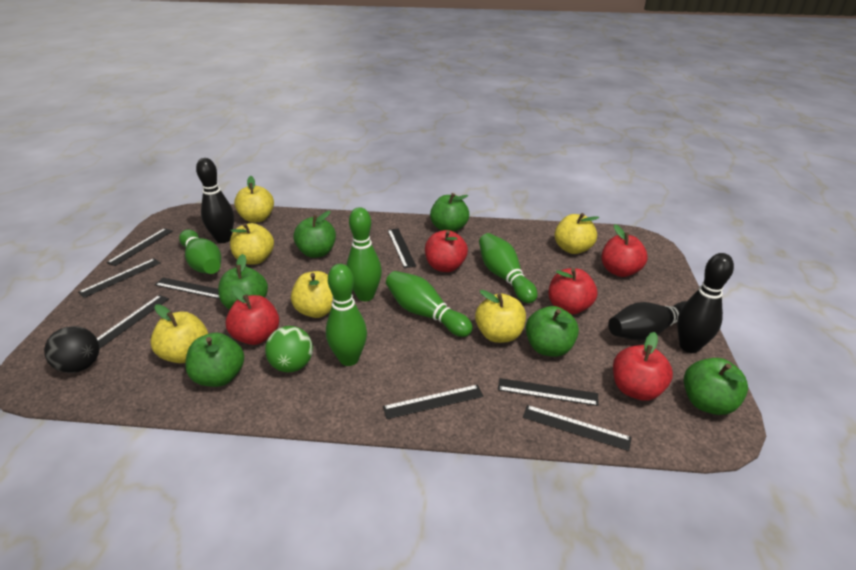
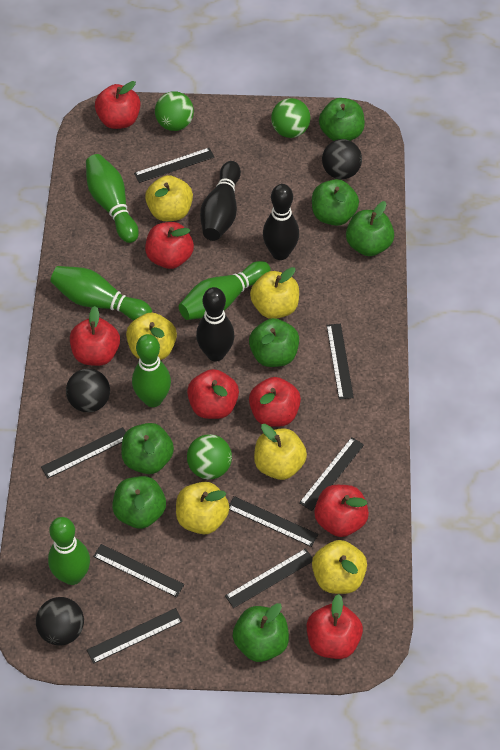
black ball: [44,326,99,373] = 1 -> [36,597,84,646] [66,369,110,412] [322,139,362,179] = 3
green apple: [185,333,244,387] [218,254,268,310] [293,211,336,258] [430,193,469,232] [526,306,579,357] [684,358,748,415] = 6 -> [112,476,166,529] [121,423,174,474] [233,603,289,662] [249,318,299,367] [312,179,359,226] [319,98,365,141] [346,201,394,256] = 7
green ball: [265,326,313,372] = 1 -> [155,91,194,131] [187,434,232,479] [271,98,310,138] = 3
red apple: [226,286,279,345] [425,230,468,272] [548,268,598,315] [602,224,648,277] [613,332,673,401] = 5 -> [70,306,120,366] [95,81,140,129] [145,222,194,269] [187,369,239,419] [249,377,301,427] [306,594,363,659] [314,485,369,537] = 7

